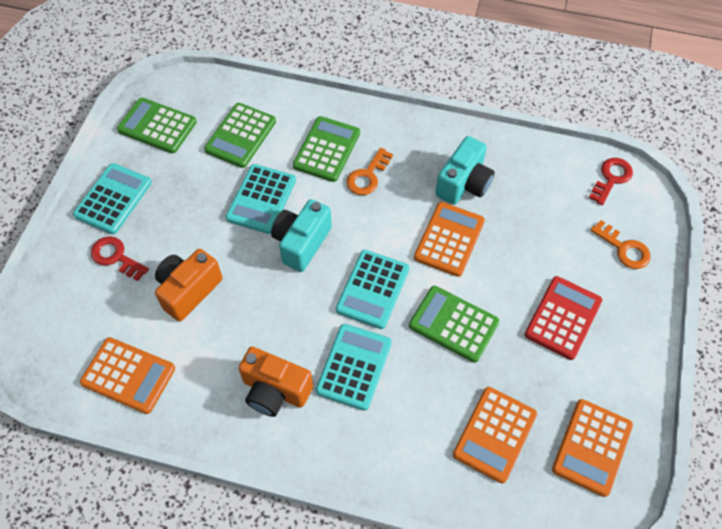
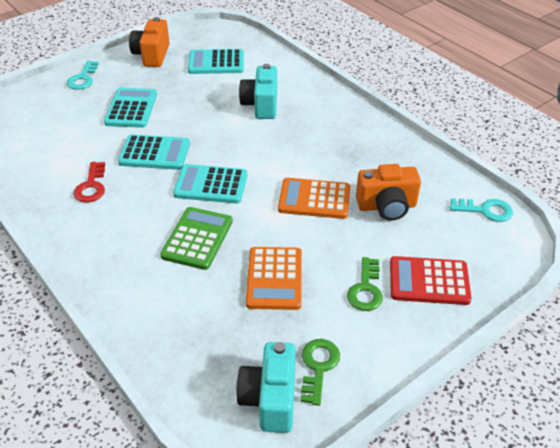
green calculator: [117,98,197,154] [204,103,276,168] [293,116,360,182] [409,286,499,363] = 4 -> [160,207,233,270] = 1
green key: none = 0 -> [301,339,340,406] [347,257,383,311] = 2
orange calculator: [80,337,175,414] [414,202,485,277] [453,387,537,483] [552,399,633,497] = 4 -> [246,247,302,310] [278,178,350,219] = 2
orange key: [346,148,393,195] [591,220,651,269] = 2 -> none = 0
red key: [91,236,149,281] [589,158,633,205] = 2 -> [74,162,105,203] = 1
turquoise key: none = 0 -> [67,61,99,90] [450,198,513,222] = 2

